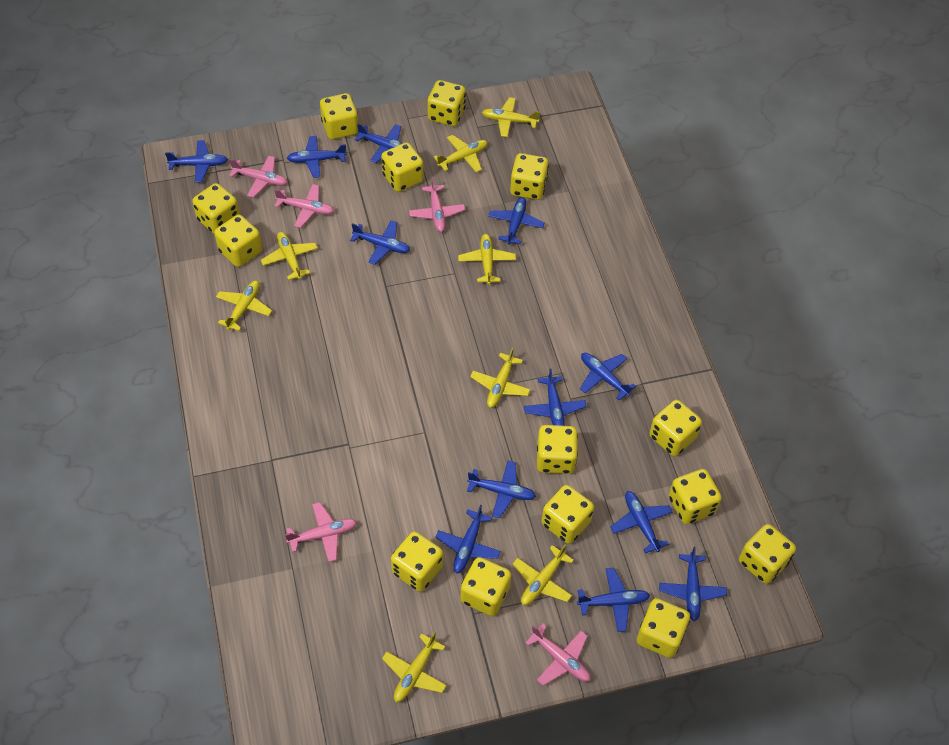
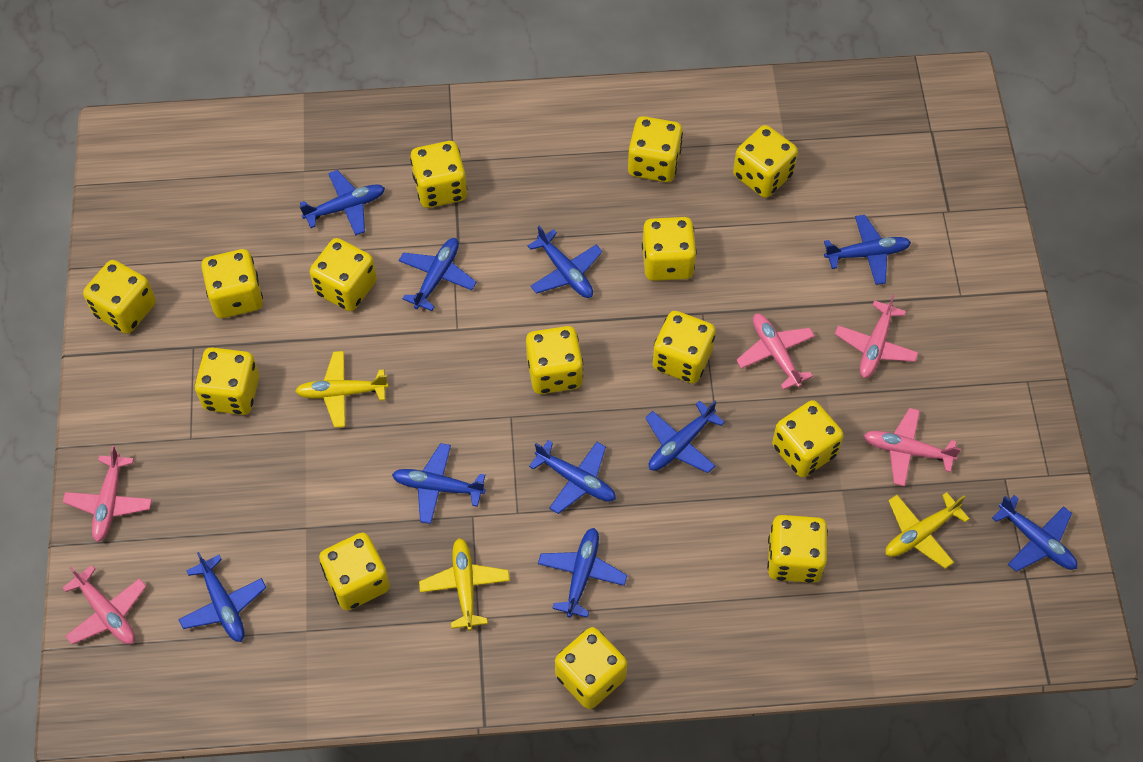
blue plane: [165,140,228,183] [287,136,347,178] [350,220,410,265] [355,124,403,163] [435,505,501,574] [467,461,536,518] [488,197,545,245] [524,368,586,426] [577,568,650,632] [580,353,636,401] [610,491,673,553] [659,547,727,621] = 12 -> [178,552,266,642] [299,170,385,236] [392,443,486,524] [399,238,477,311] [528,226,602,298] [529,440,616,514] [538,528,627,618] [645,400,725,473] [824,215,911,285] [992,495,1077,572] = 10
yellow plane: [216,280,272,331] [261,232,318,280] [382,632,447,702] [434,135,488,173] [458,234,516,285] [470,347,531,408] [481,97,540,137] [513,544,574,605] = 8 -> [295,351,388,428] [419,538,510,631] [885,492,969,569] = 3

